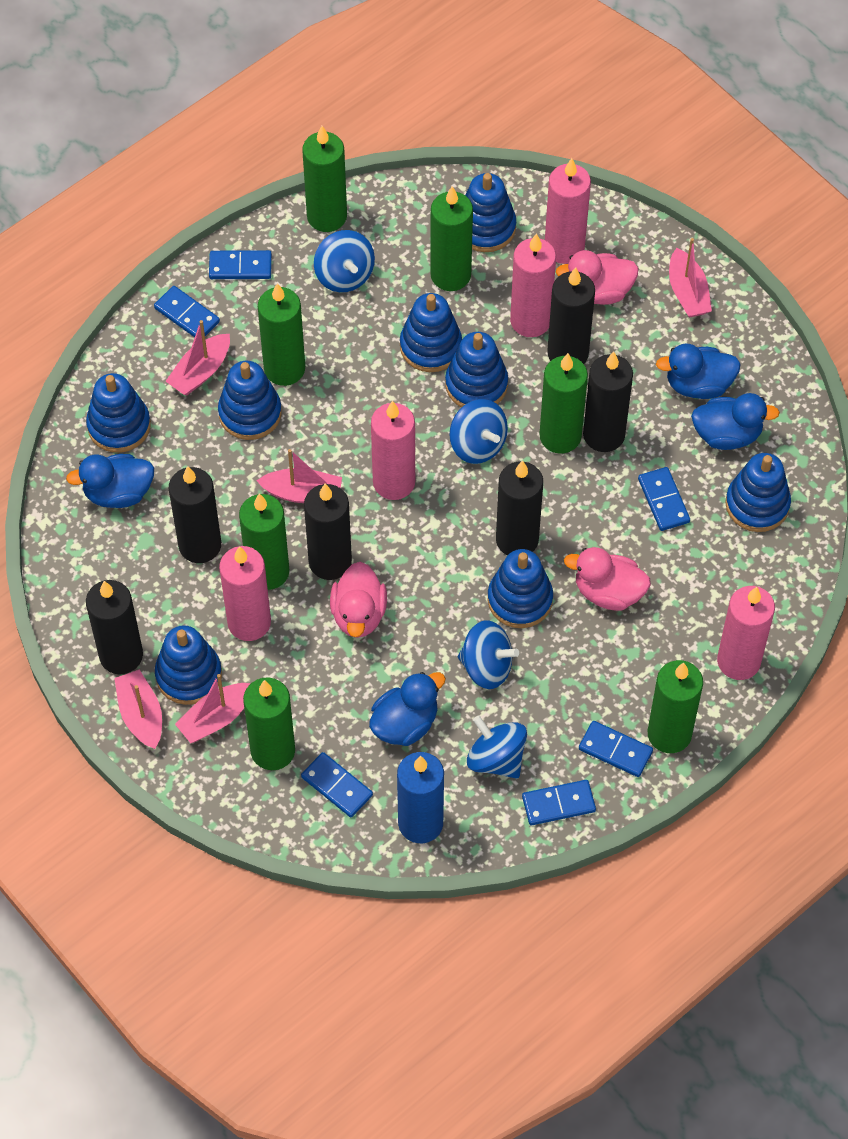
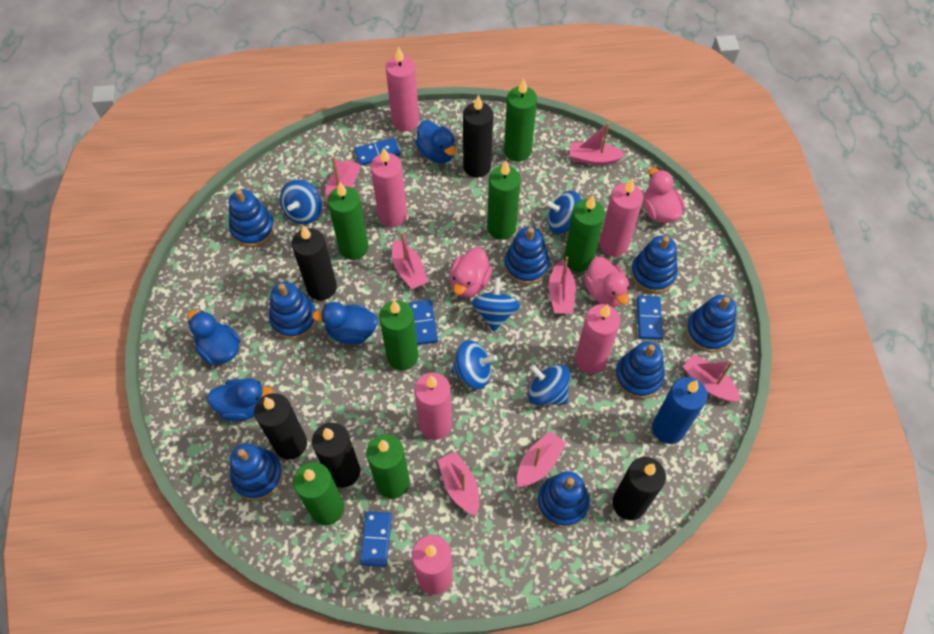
black candle: [86,580,143,674] [169,466,221,563] [304,484,352,580] [496,460,543,555] [547,267,595,364] [583,352,633,452] = 6 -> [254,393,307,459] [292,225,337,301] [312,423,360,488] [463,95,493,177] [612,457,666,520] = 5
blue domino: [154,286,220,337] [209,250,272,279] [301,752,373,817] [522,780,596,825] [579,721,653,777] [638,467,690,531] = 6 -> [354,138,400,166] [360,511,392,567] [409,300,438,345] [637,296,663,340] = 4
blue spinning top: [314,230,375,292] [449,399,508,464] [458,620,519,689] [467,715,527,779] = 4 -> [280,180,322,224] [451,340,498,389] [472,277,520,331] [528,364,570,405] [545,191,582,234] = 5
pink boat: [114,670,162,749] [166,320,230,395] [175,674,251,743] [257,449,342,503] [669,238,712,318] = 5 -> [325,157,361,205] [392,232,428,289] [438,452,479,515] [517,431,566,487] [549,257,576,314] [570,122,626,165] [683,354,741,402] = 7
pink candle: [219,546,271,641] [371,401,415,500] [510,233,556,337] [545,158,591,264] [717,586,775,680] = 5 -> [370,147,407,227] [386,46,419,131] [412,535,453,595] [414,373,452,440] [575,304,620,374] [599,178,643,256] = 6

